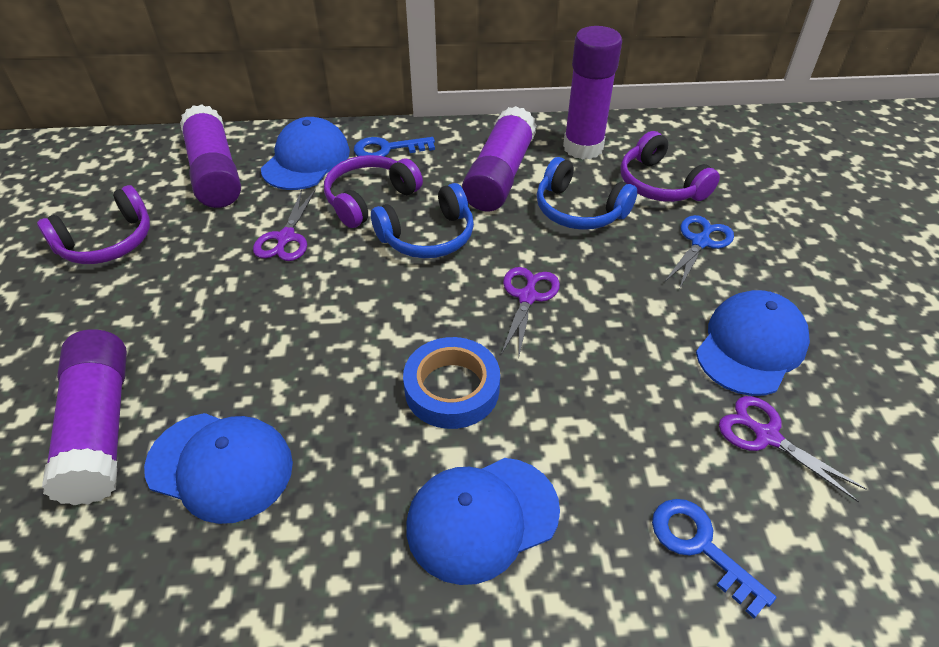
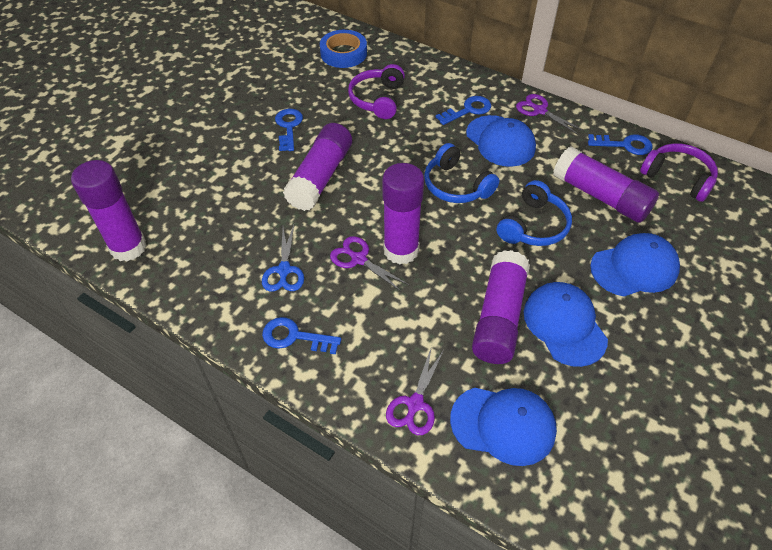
blue key: [354,137,435,157] [652,499,776,618] = 2 -> [262,317,341,354] [275,109,303,151] [436,96,491,125] [588,134,653,155] = 4
purple glue stick: [42,329,127,505] [180,104,241,208] [462,106,537,211] [563,26,622,160] = 4 -> [71,160,147,261] [283,123,352,211] [382,163,424,264] [472,250,530,364] [553,147,659,223] = 5
purple headphones: [37,185,150,264] [324,155,423,228] [620,131,720,202] = 3 -> [348,64,405,119] [640,143,718,202] = 2

